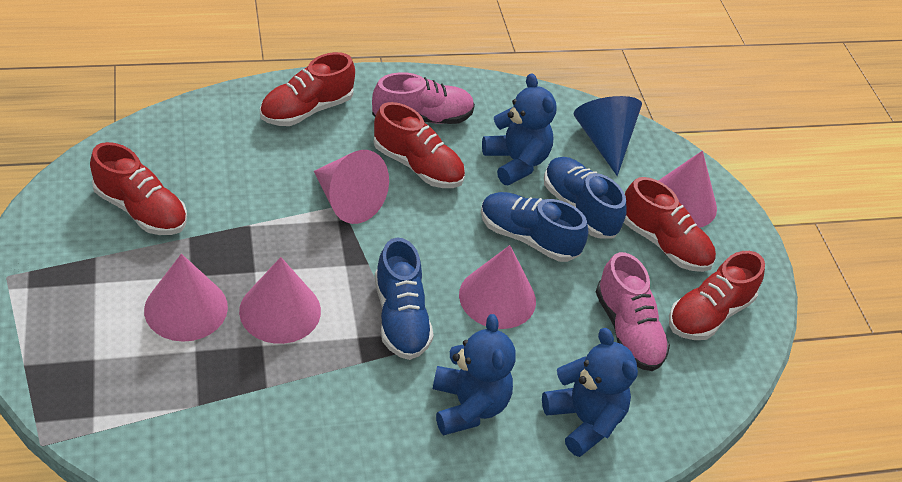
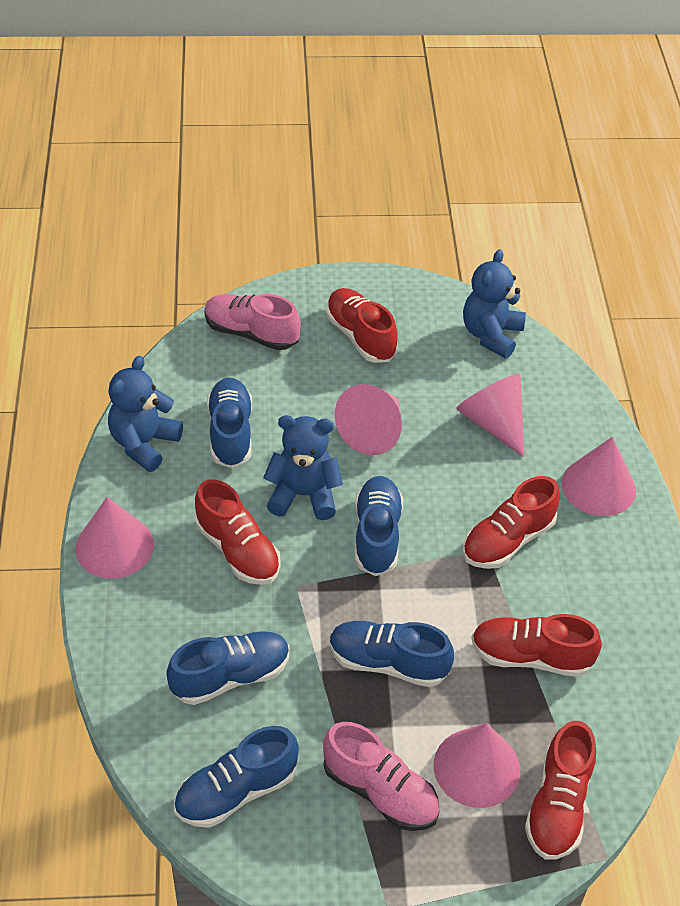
blue cone: [573,96,642,176] = 1 -> none = 0
blue shoe: [374,238,434,360] [481,192,588,262] [544,157,627,238] = 3 -> [166,631,289,705] [174,726,299,828] [207,378,252,468] [329,621,454,687] [355,476,403,576] = 5

